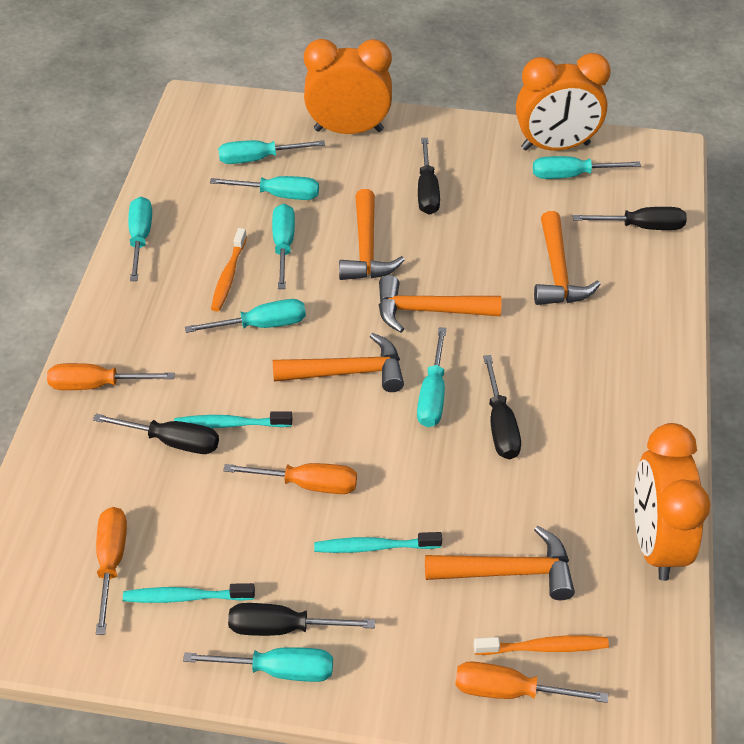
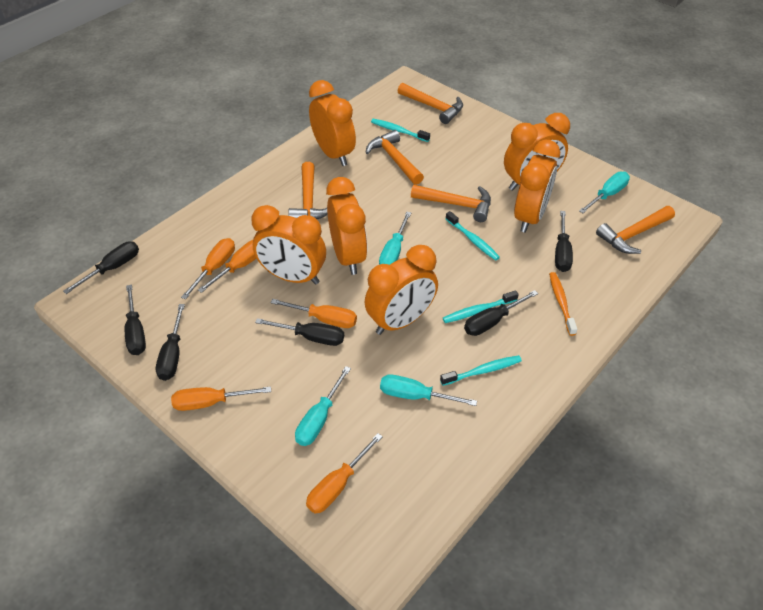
black screwdriver: [93,414,219,454] [228,603,375,636] [418,138,440,215] [483,355,521,459] [573,207,687,230] = 5 -> [63,241,139,294] [125,285,146,355] [156,304,185,381] [255,318,344,346] [464,290,538,336] [555,211,573,272] = 6
orange clock: [304,39,392,134] [516,53,611,151] [634,423,710,581] = 3 -> [251,205,326,285] [309,80,356,166] [326,177,367,275] [365,245,438,335] [504,113,570,191] [514,140,560,233] = 6
orange screwdriver: [47,363,175,390] [96,507,127,635] [223,463,357,494] [455,661,608,703] = 4 -> [171,386,271,411] [181,238,235,299] [198,240,257,293] [271,299,357,328] [306,433,383,514] = 5
orange toothbrush: [211,228,247,311] [473,636,609,655] = 2 -> [549,272,577,336] = 1
turquoise screwdriver: [128,197,152,281] [183,647,333,682] [185,299,306,333] [210,176,319,200] [218,140,325,164] [272,204,295,289] [417,327,447,427] [533,156,641,179] = 8 -> [295,366,351,446] [379,212,411,265] [380,374,477,406] [579,172,630,213] = 4
turquoise toothbrush: [123,583,255,603] [174,411,292,428] [314,532,442,553] = 3 -> [371,119,430,142] [440,355,522,386] [443,290,519,323] [446,211,500,261] = 4

